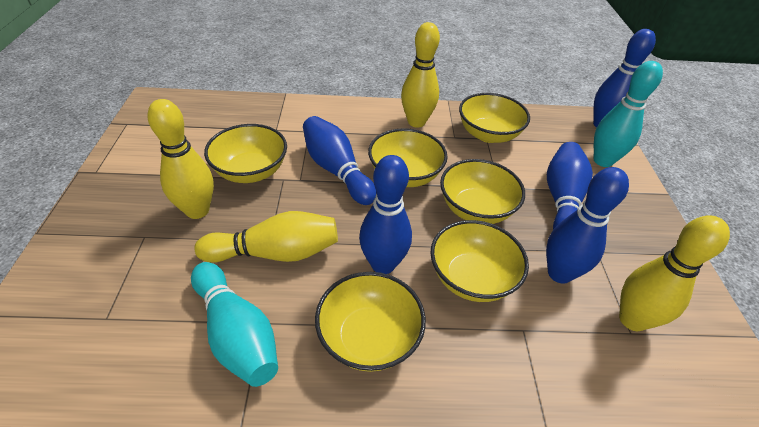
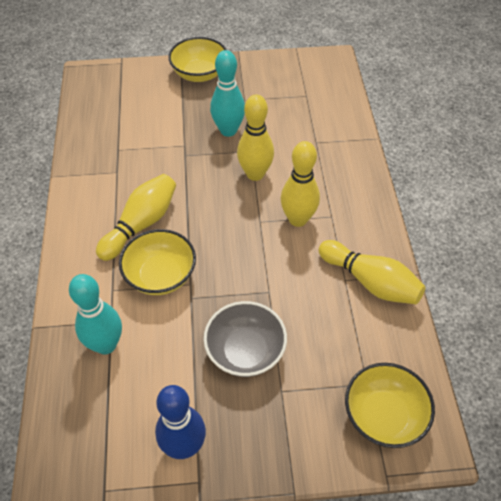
blue bowling pin: [303,116,377,205] [359,155,412,274] [546,167,629,284] [547,142,593,229] [593,29,656,128] = 5 -> [155,385,206,459] = 1
grey bowl: none = 0 -> [204,301,287,377] = 1
yellow bowl: [204,124,287,183] [315,272,426,372] [368,128,448,187] [430,220,529,302] [440,159,525,224] [459,93,530,143] = 6 -> [119,229,196,295] [168,37,227,82] [345,363,435,448] = 3

